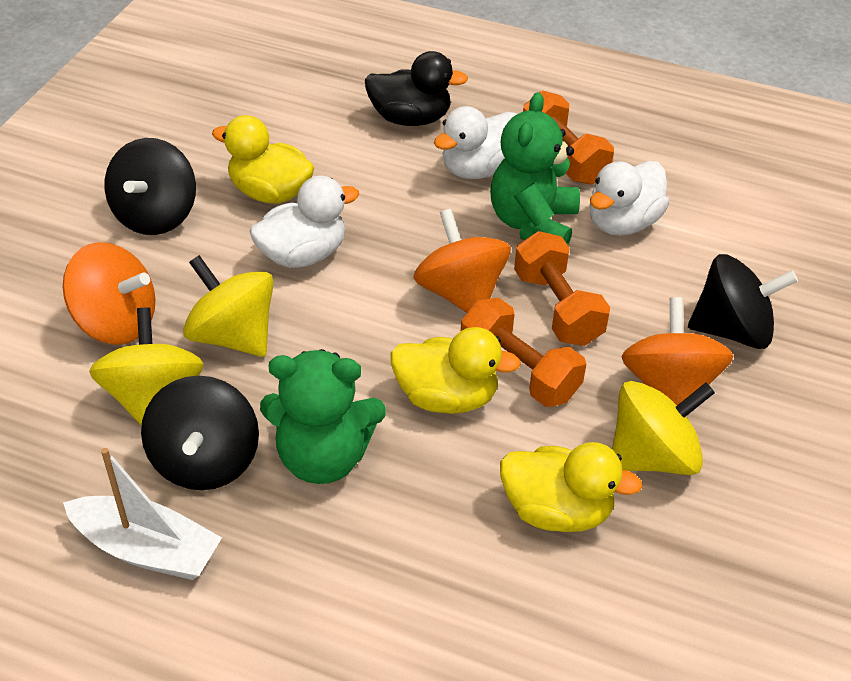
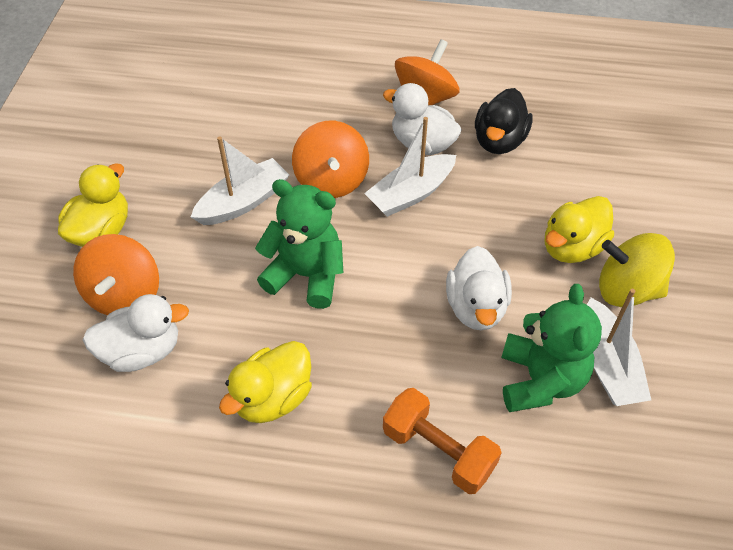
black spinning top: [105,138,196,235] [141,376,259,490] [688,254,798,349] = 3 -> none = 0
orange dumbbell: [461,298,586,407] [514,231,610,346] [523,91,614,185] = 3 -> [383,388,502,494] = 1
white boat: [63,448,222,580] = 1 -> [191,136,289,225] [364,117,456,217] [587,289,651,406] = 3
yellow spinning top: [89,307,204,426] [183,255,274,357] [612,381,715,475] = 3 -> [599,233,675,307] = 1

